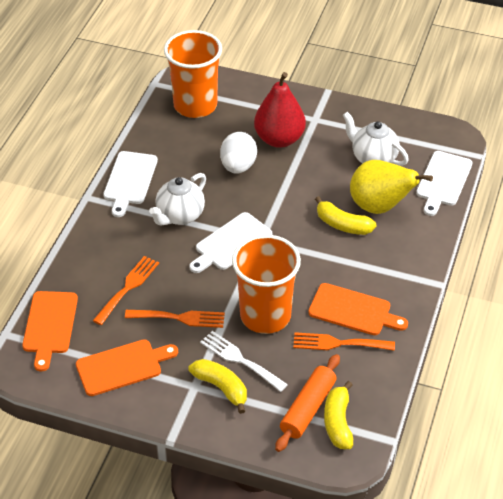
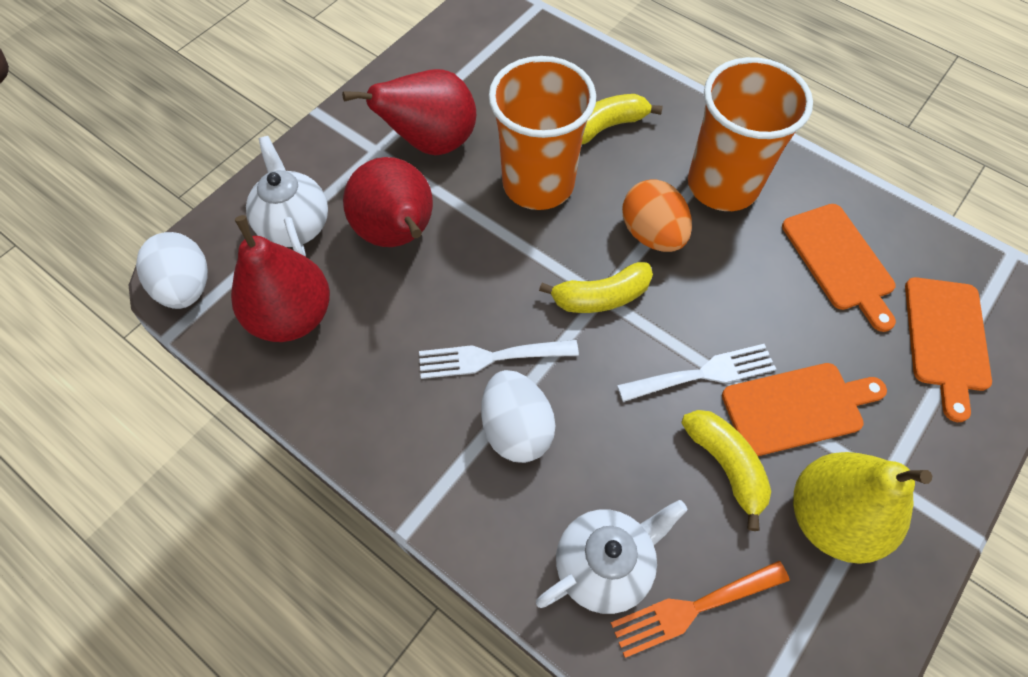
orange egg: none = 0 -> [622,179,692,252] = 1
orange fork: [93,256,159,325] [125,310,225,328] [293,332,395,351] = 3 -> [611,561,790,658] = 1
orange rolling pin: [275,354,340,452] = 1 -> none = 0
red pear: [254,72,306,148] = 1 -> [231,215,330,342] [342,69,476,156] [343,157,433,247] = 3
white cutting board: [103,151,158,217] [189,212,272,273] [416,151,473,216] = 3 -> none = 0
white egg: [220,132,257,174] = 1 -> [136,232,208,309] [481,370,555,463] = 2
white fork: [200,331,288,392] = 1 -> [419,340,579,379] [617,344,776,402] = 2

